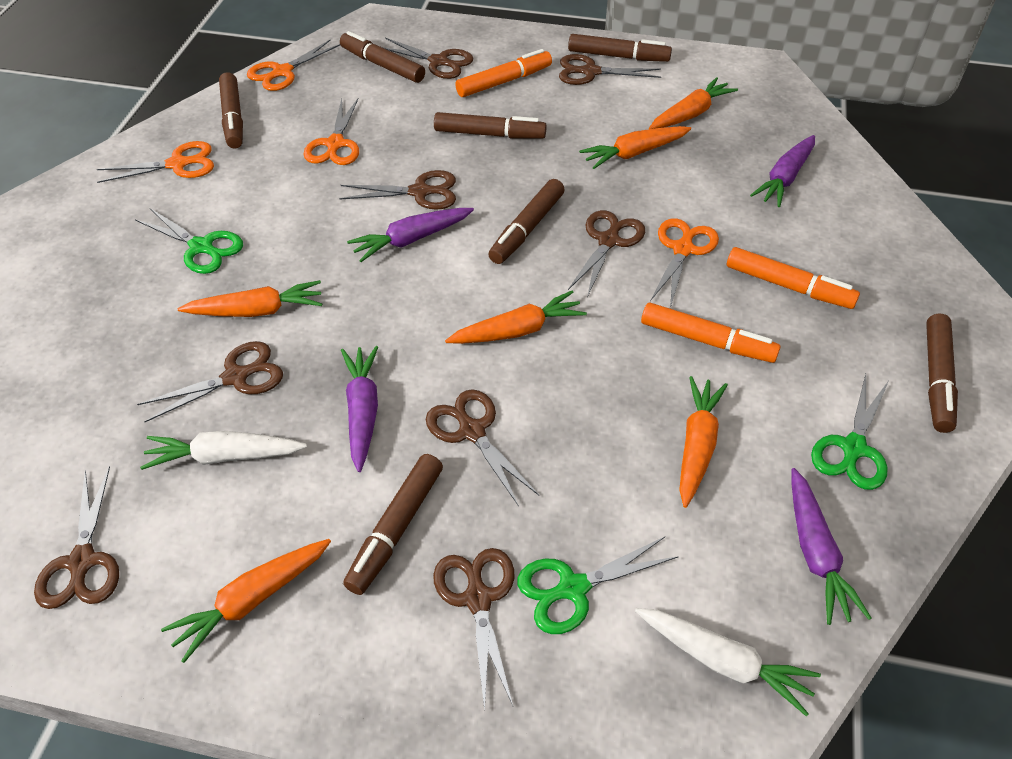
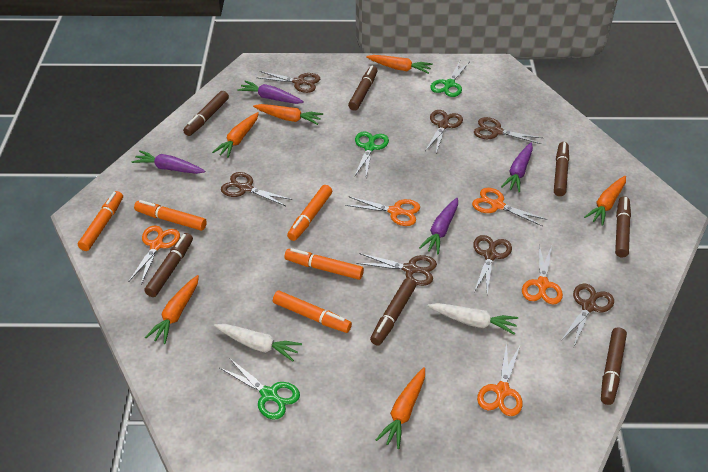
brown scissors: [34,466,119,609] [137,341,283,422] [339,170,456,210] [382,38,473,79] [426,389,539,506] [433,548,514,711] [559,54,661,85] [568,210,645,297] = 8 -> [221,172,292,206] [256,71,320,93] [356,253,437,286] [425,110,463,153] [473,235,512,294] [474,117,543,144] [561,283,614,346] = 7
orange marker: [455,49,552,97] [641,303,781,363] [727,247,860,309] = 3 -> [78,191,123,251] [134,200,207,231] [273,291,352,333] [285,248,364,280] [287,185,332,241] = 5
orange scissors: [97,141,214,183] [247,40,340,91] [304,98,359,165] [650,218,719,308] = 4 -> [129,225,180,284] [345,196,420,226] [472,188,547,227] [477,342,523,416] [522,244,563,304] = 5

